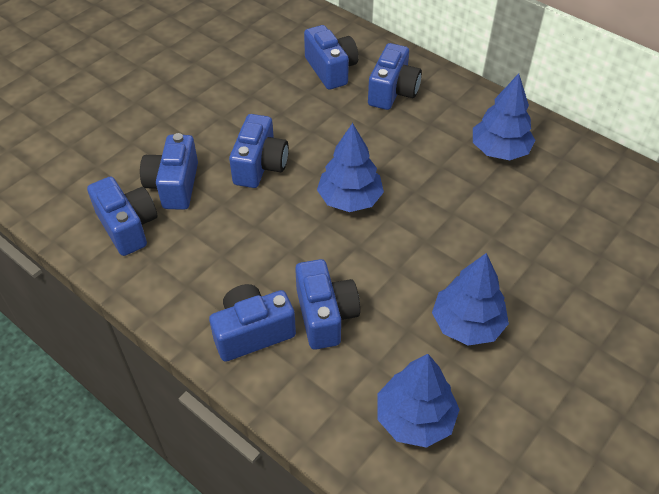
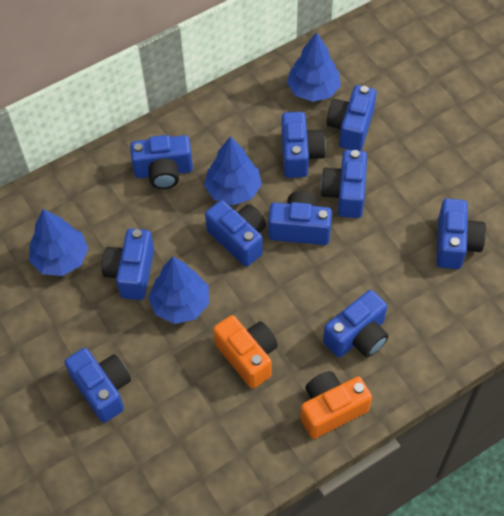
blue camera: [87,176,157,256] [140,133,198,210] [209,284,296,362] [229,114,289,188] [295,259,360,350] [304,25,359,90] [368,43,422,110] = 7 -> [64,348,131,423] [102,229,154,300] [130,135,193,189] [205,200,266,267] [268,191,332,245] [281,112,326,178] [321,150,367,218] [323,290,389,357] [327,85,377,151] [437,198,486,269] = 10
orange camera: none = 0 -> [213,315,278,389] [300,371,372,439] = 2

